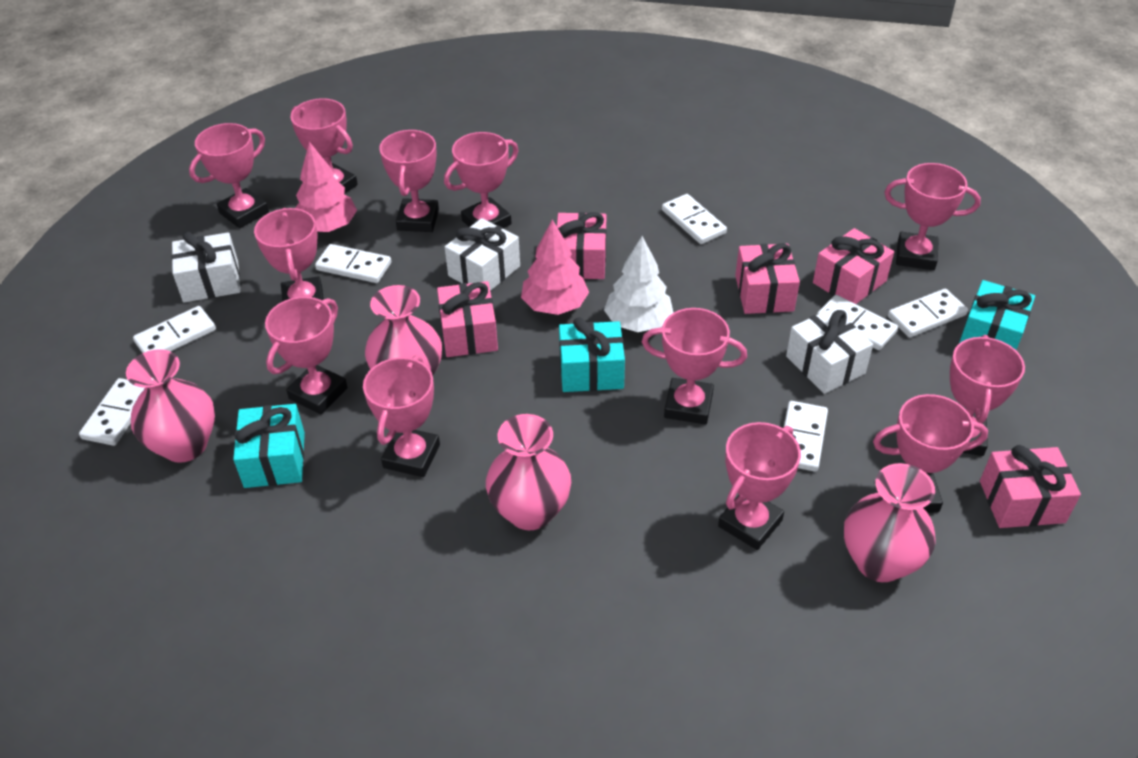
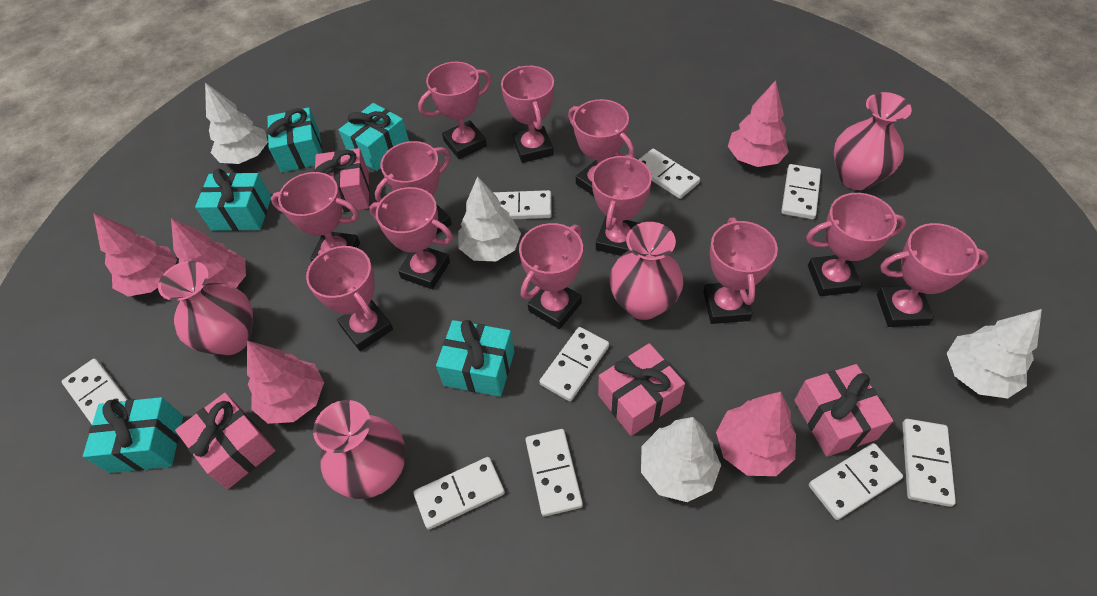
pink gift: [437,281,498,357] [557,212,606,279] [735,243,800,314] [813,228,894,304] [980,445,1081,528] = 5 -> [175,393,276,489] [314,148,369,212] [598,343,685,436] [794,364,893,457] = 4
pink tree: [295,142,357,232] [521,219,589,315] = 2 -> [93,213,177,297] [171,218,246,288] [247,340,324,424] [716,392,796,476] [728,80,789,167] = 5
turquoise gift: [233,404,305,488] [559,317,625,392] [959,280,1035,350] = 3 -> [83,397,183,473] [195,168,271,231] [267,108,322,172] [339,103,409,171] [436,320,514,397] = 5
white domino: [79,378,145,446] [133,306,216,353] [315,244,391,283] [662,194,727,244] [784,401,828,472] [817,295,898,350] [888,289,968,338] = 7 -> [61,359,129,424] [413,457,505,530] [493,190,552,219] [526,429,583,516] [539,327,609,402] [638,149,700,199] [781,164,821,219] [809,443,903,520] [902,419,956,507] = 9
white gift: [171,232,240,302] [445,218,520,291] [786,308,873,394] = 3 -> none = 0
white tree: [604,236,674,332] = 1 -> [205,83,268,164] [458,176,521,261] [641,417,721,502] [947,309,1042,398] = 4

